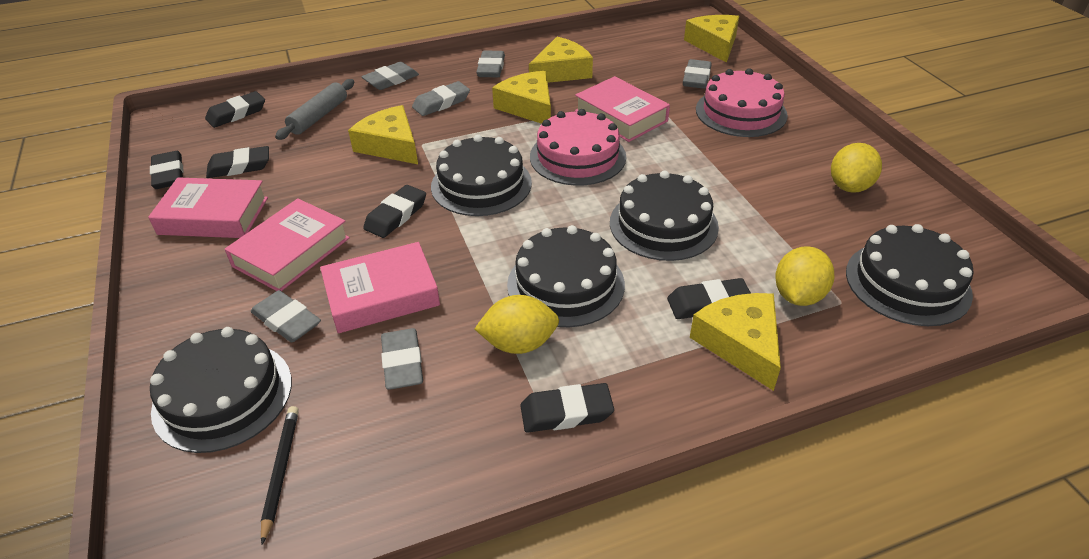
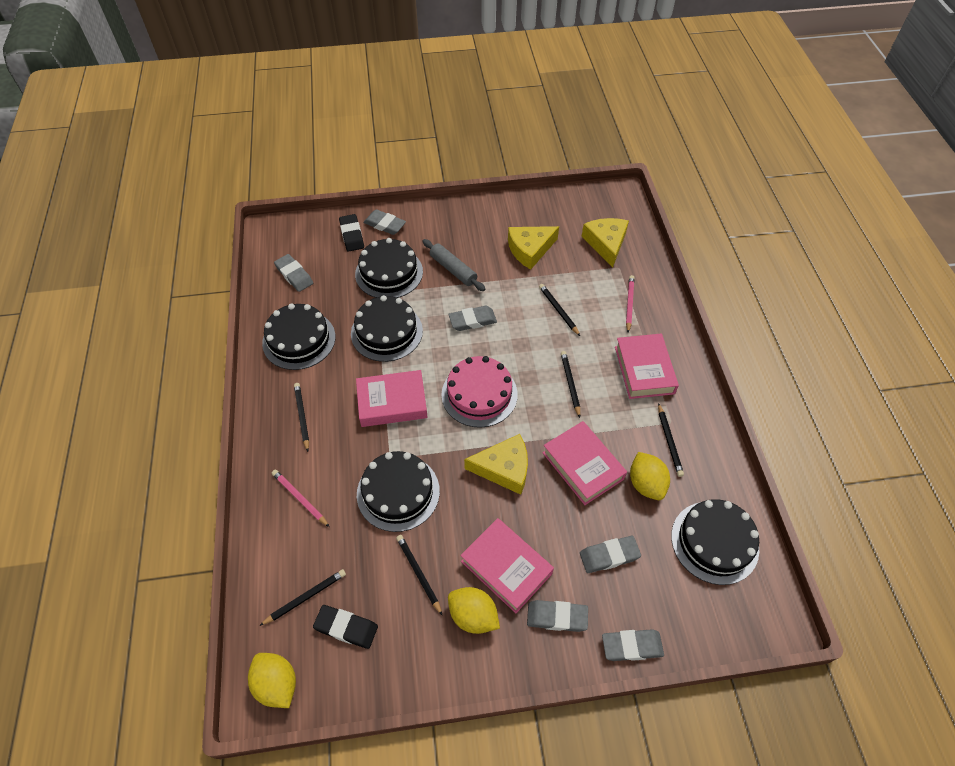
black eraser: [150,151,184,189] [205,91,265,128] [206,146,269,178] [363,185,426,238] [520,383,614,433] [667,278,751,319] = 6 -> [313,605,378,649] [339,214,364,252] = 2
black pencil: [261,406,299,545] = 1 -> [259,569,346,626] [294,383,309,452] [396,535,443,616] [539,284,580,336] [561,351,580,418] [658,403,684,477] = 6
pink cake: [530,109,626,186] [696,68,788,137] = 2 -> [442,356,518,428] = 1
pink pencil: none = 0 -> [272,470,329,527] [626,275,634,333] = 2
yellow cheese: [348,105,418,164] [492,71,551,124] [529,37,593,83] [684,15,739,63] [690,293,781,391] = 5 -> [464,434,528,495] [508,226,559,270] [581,218,629,268] = 3

